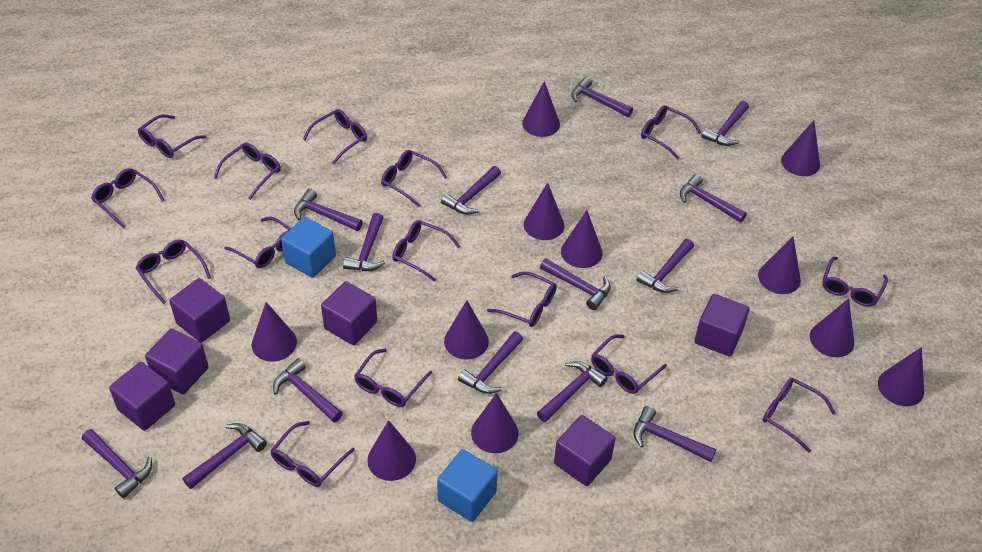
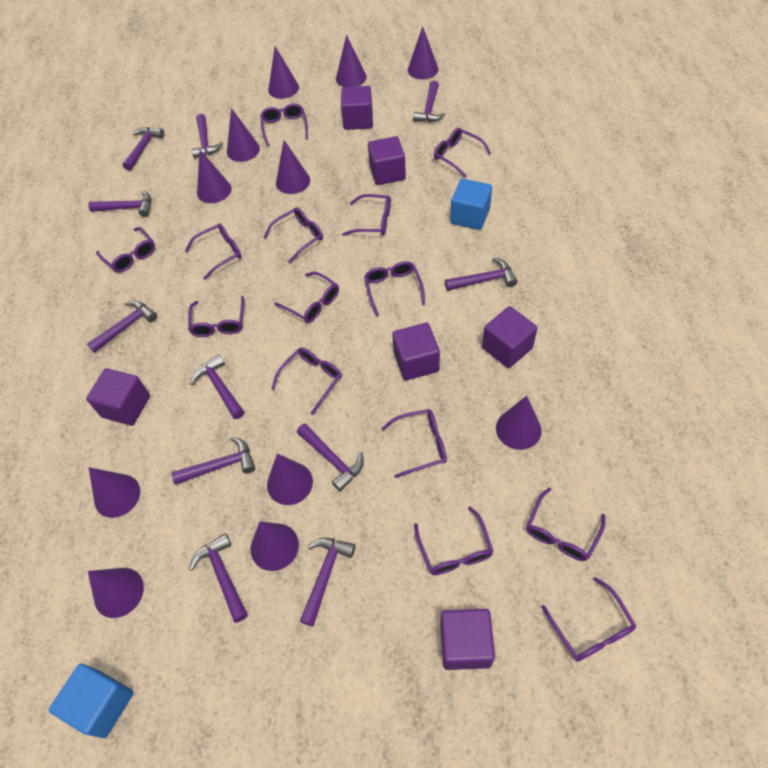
purple glasses: [91,168,165,228] [136,239,211,304] [138,114,206,158] [214,143,281,200] [224,217,291,268] [270,421,354,487] [303,109,367,164] [354,349,432,407] [381,150,447,207] [392,220,460,282] [487,272,557,327] [591,334,667,394] [641,105,701,159] [763,378,836,453] [822,257,888,307] = 15 -> [96,227,155,272] [185,223,242,280] [188,296,244,337] [260,103,308,146] [263,208,323,263] [271,348,342,415] [274,272,339,323] [342,194,391,236] [364,261,425,317] [381,409,447,478] [414,506,494,575] [434,128,491,178] [526,487,605,561] [541,577,636,662] = 14
purple hammer: [82,429,152,498] [182,423,267,489] [273,358,343,423] [294,188,363,231] [343,213,385,271] [441,166,501,215] [458,332,523,394] [537,361,608,422] [540,258,611,310] [571,77,633,117] [634,406,716,462] [637,239,694,293] [680,174,747,223] [701,101,749,146] = 14 -> [87,301,157,353] [88,190,151,217] [123,127,164,171] [171,437,255,485] [189,533,248,623] [190,355,244,419] [191,114,223,158] [297,423,364,492] [300,538,356,626] [413,81,445,122] [445,258,518,291] = 11

